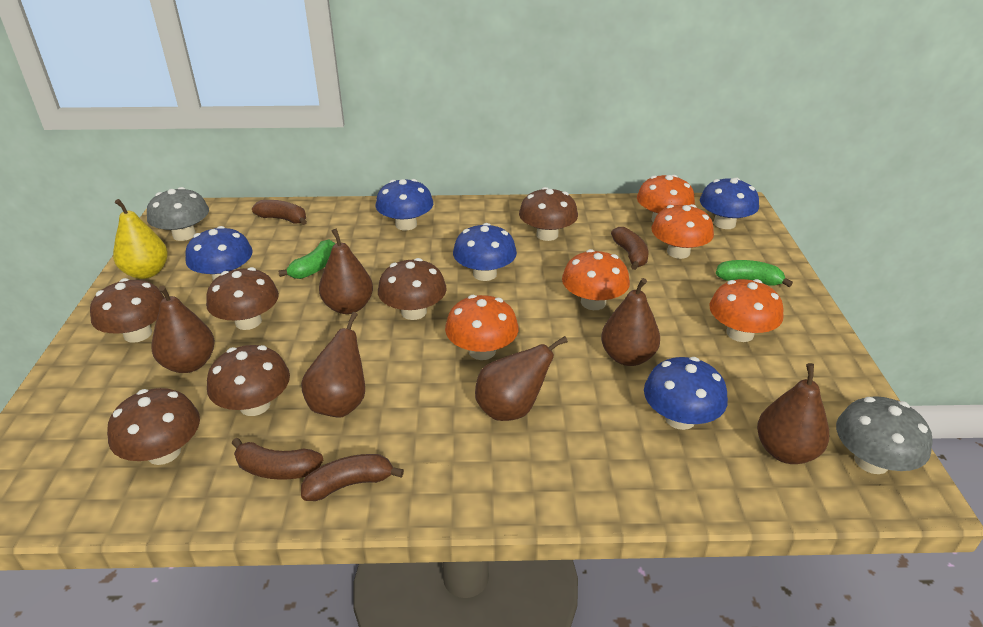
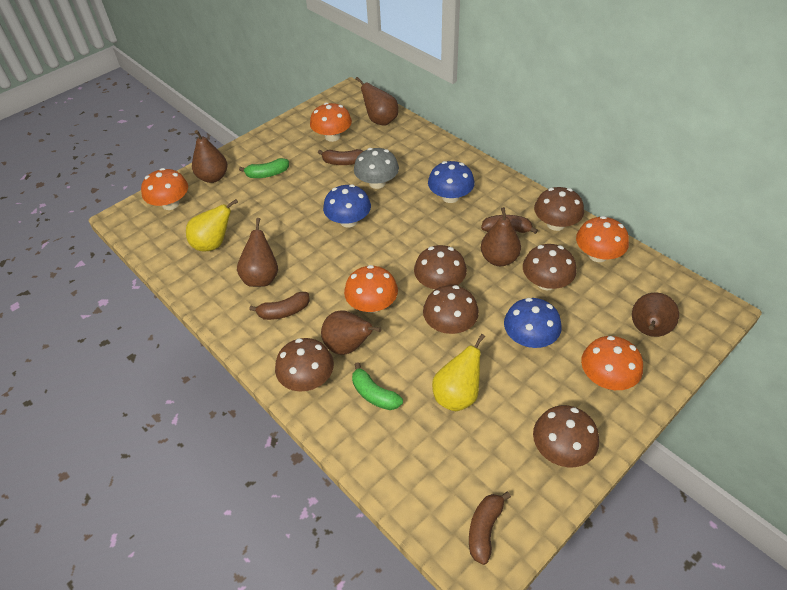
blue mushroom: [185,226,253,281] [376,179,433,230] [453,223,517,281] [644,357,728,430] [700,178,759,229] = 5 -> [323,184,371,228] [428,161,475,203] [504,298,562,348] = 3
grey mushroom: [147,187,209,241] [836,396,932,474] = 2 -> [354,148,399,189] = 1
yellow pear: [113,199,168,279] = 1 -> [186,199,238,252] [432,334,485,411] = 2

